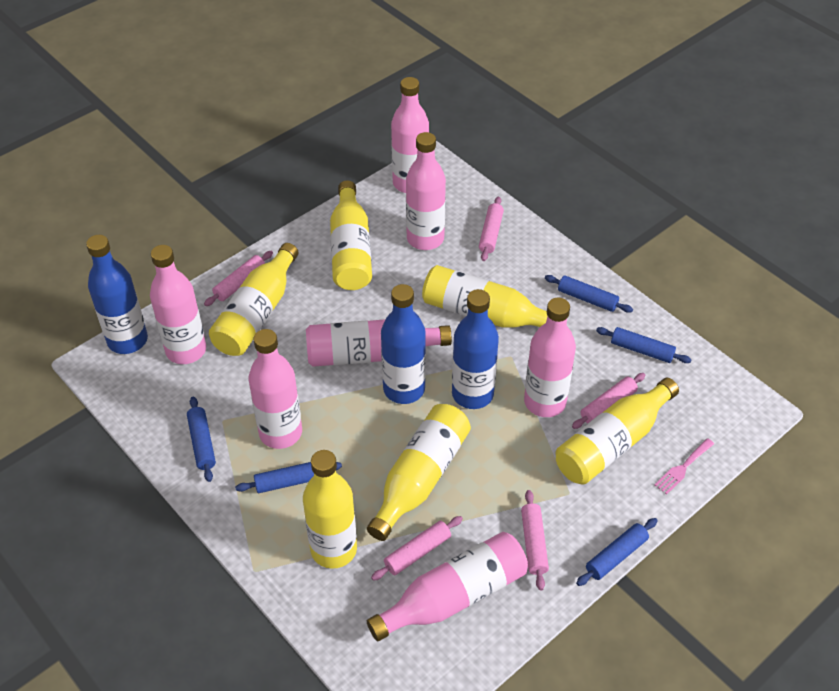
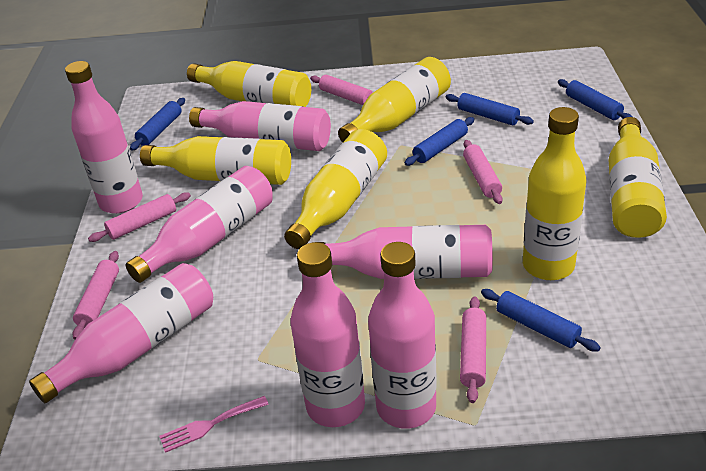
blue bottle: [86,235,148,354] [381,284,426,404] [452,289,499,409] = 3 -> none = 0

